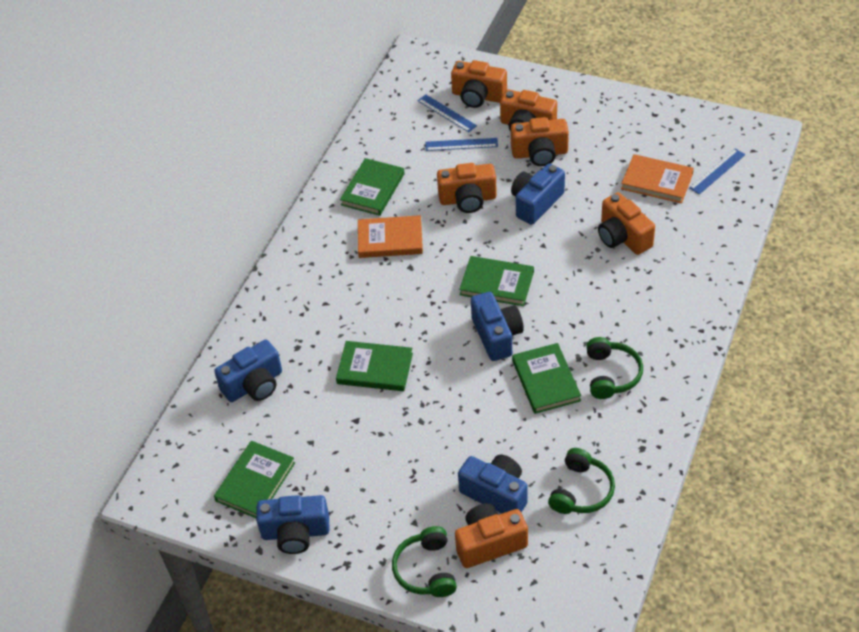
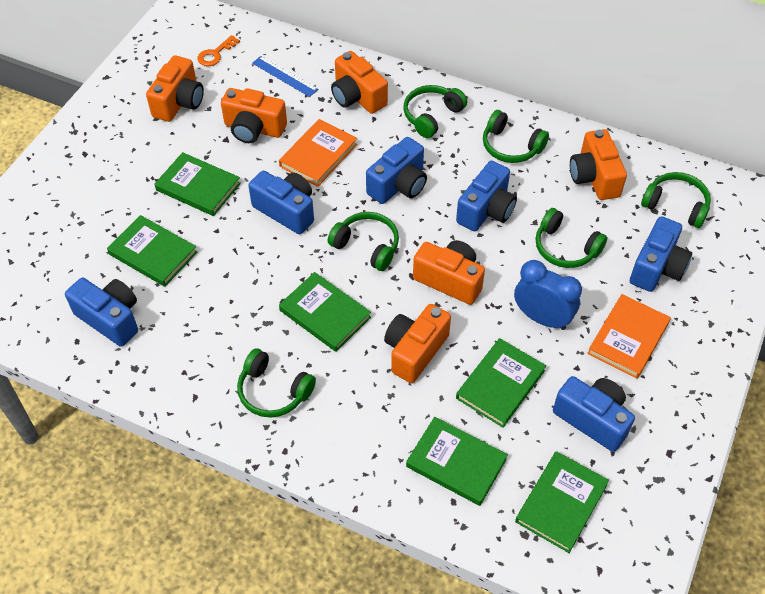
blue camera: [214,340,282,402] [256,495,329,554] [458,455,528,514] [471,292,524,361] [511,164,565,225] = 5 -> [65,278,138,347] [248,171,314,234] [366,137,427,204] [456,161,517,231] [553,376,635,452] [630,216,692,292] = 6
blue clock: none = 0 -> [514,260,582,330] = 1
blue ruler: [418,94,477,132] [425,138,498,151] [689,149,746,194] = 3 -> [252,56,318,97] = 1
green book: [214,441,295,518] [336,341,413,391] [340,158,405,216] [459,256,534,306] [512,343,581,414] = 5 -> [107,215,197,287] [155,152,241,216] [279,272,371,352] [406,417,508,506] [456,338,546,428] [515,451,609,553] = 6
green headphones: [392,526,457,597] [548,448,615,514] [586,337,643,399] = 3 -> [237,349,316,418] [328,212,399,271] [403,85,467,138] [483,110,549,163] [535,208,607,268] [641,172,711,228] = 6
orange key: none = 0 -> [197,35,240,66] = 1

